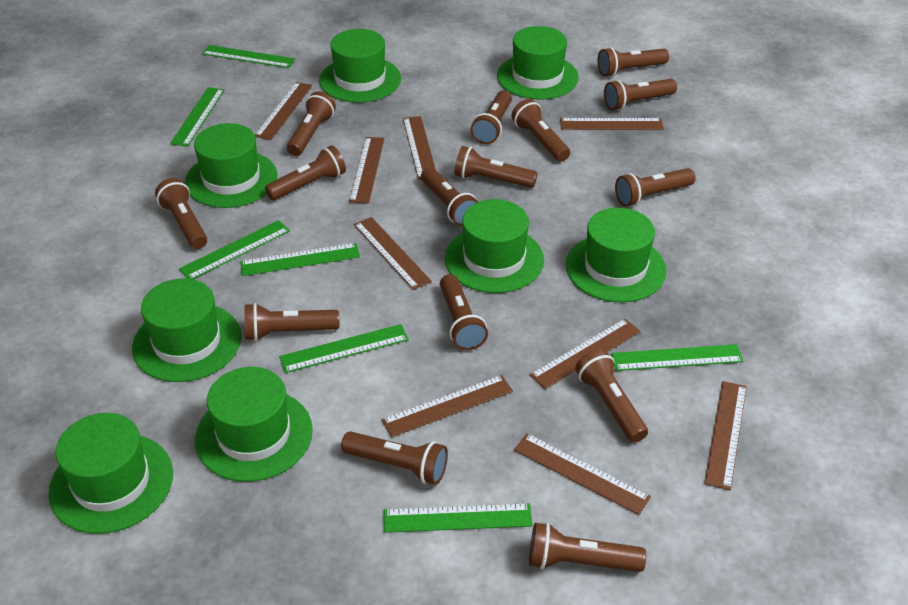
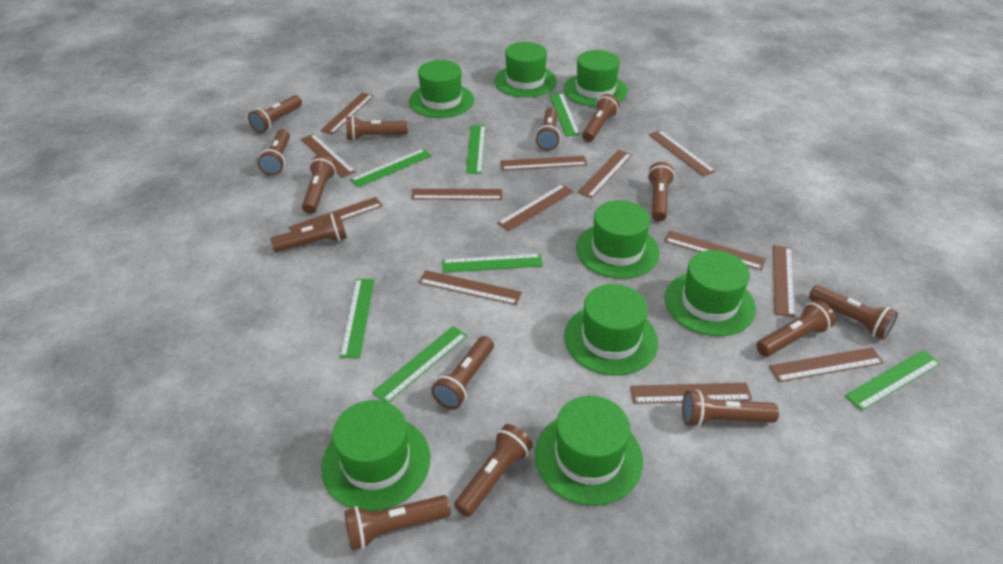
brown flashlight: [155,178,207,249] [245,303,339,341] [265,145,346,200] [287,91,336,156] [341,431,448,485] [421,167,478,226] [440,274,488,350] [455,146,538,188] [471,90,512,144] [512,99,570,162] [529,522,646,572] [575,349,648,443] [597,47,669,77] [604,79,677,110] [615,168,696,207] = 15 -> [248,95,302,133] [258,129,290,175] [270,213,347,252] [302,155,336,214] [344,495,451,550] [346,115,408,141] [431,336,494,409] [454,424,533,517] [535,107,561,150] [582,94,620,142] [647,162,675,221] [682,390,779,427] [756,300,835,357] [809,285,898,340] = 14
brown ruler: [255,82,312,140] [349,137,384,204] [354,217,432,290] [382,375,513,437] [403,116,436,180] [514,433,651,515] [530,318,641,389] [560,118,664,130] [704,381,747,490] = 9 -> [289,197,383,232] [301,134,356,178] [320,93,374,135] [411,189,502,200] [418,270,522,305] [497,184,574,231] [500,156,587,170] [577,150,632,198] [630,383,752,404] [649,130,716,176] [664,231,766,270] [769,347,884,382] [773,245,795,318] = 13

